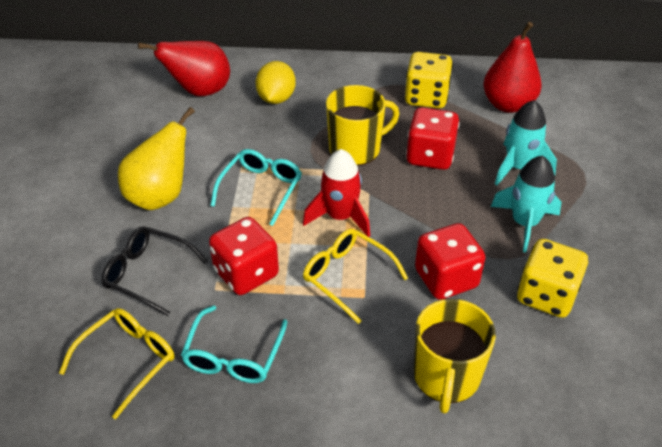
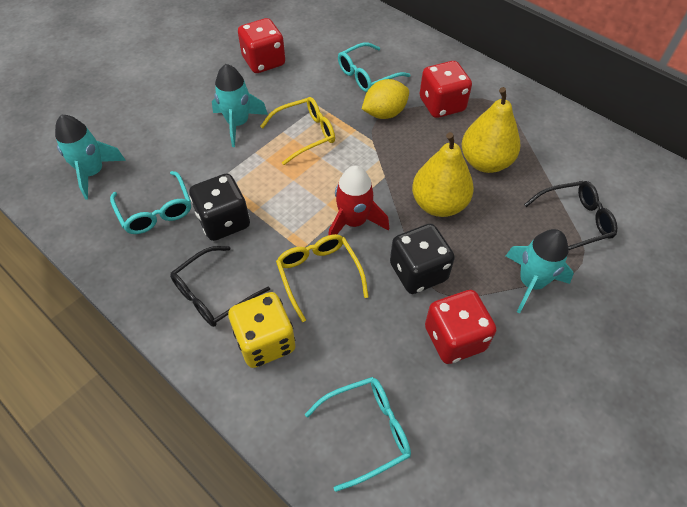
black dice: none = 0 -> [189,174,250,241] [390,224,455,294] = 2
black glasses: [102,227,208,316] = 1 -> [170,246,270,327] [524,181,617,250] = 2
red pear: [138,41,230,96] [483,22,542,113] = 2 -> none = 0
turquoise glasses: [181,305,287,383] [210,149,302,226] = 2 -> [110,171,191,234] [304,377,411,492] [338,42,411,92] = 3
turquoise rocket: [491,156,561,253] [495,100,557,185] = 2 -> [55,115,126,200] [212,64,268,147] [506,229,574,313] = 3
yellow dice: [405,52,453,109] [517,239,588,318] = 2 -> [228,292,296,368] = 1
yellow mug: [326,85,399,166] [414,299,496,413] = 2 -> none = 0
yellow pear: [118,107,195,210] = 1 -> [412,132,474,217] [461,87,520,173] = 2

